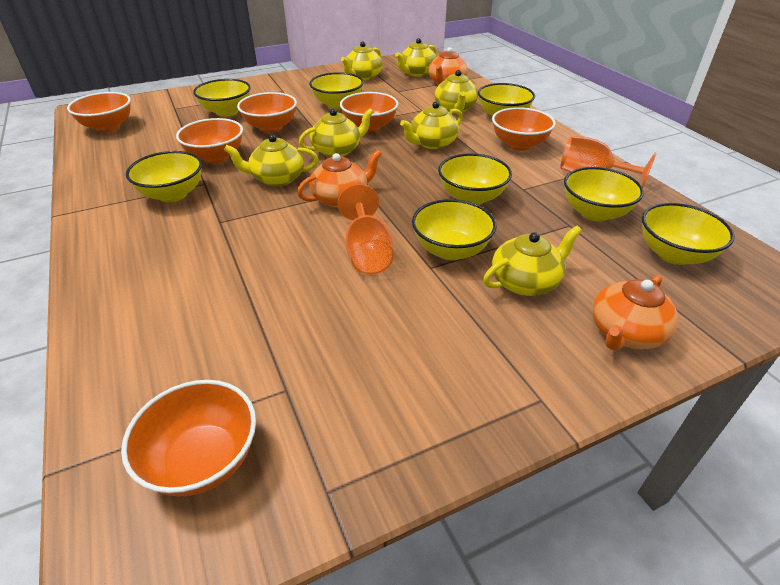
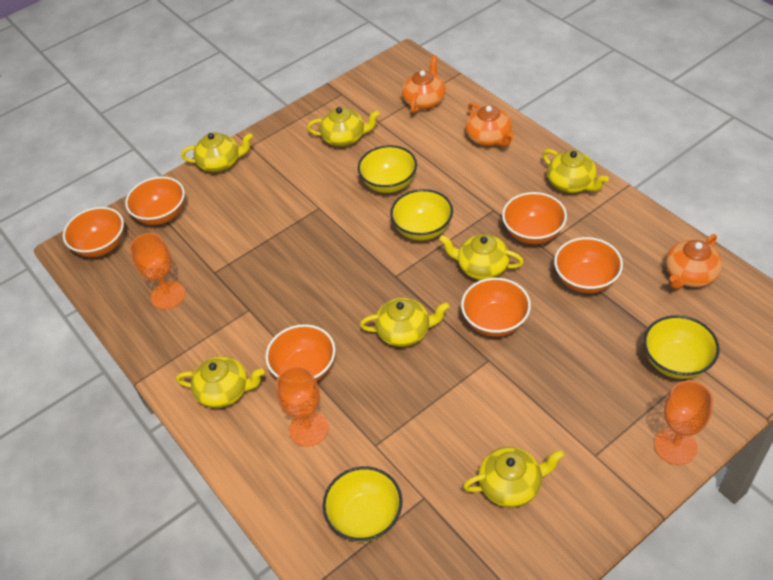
orange goblet: [338,184,394,274] [560,136,657,188] = 2 -> [130,233,185,309] [276,366,328,447] [654,381,713,465] = 3
yellow bowl: [126,151,202,202] [193,79,251,117] [309,72,364,109] [412,199,496,260] [438,153,512,205] [478,83,535,116] [564,167,644,222] [642,203,735,265] = 8 -> [323,466,403,542] [358,145,417,193] [390,189,453,241] [644,315,720,379] = 4

